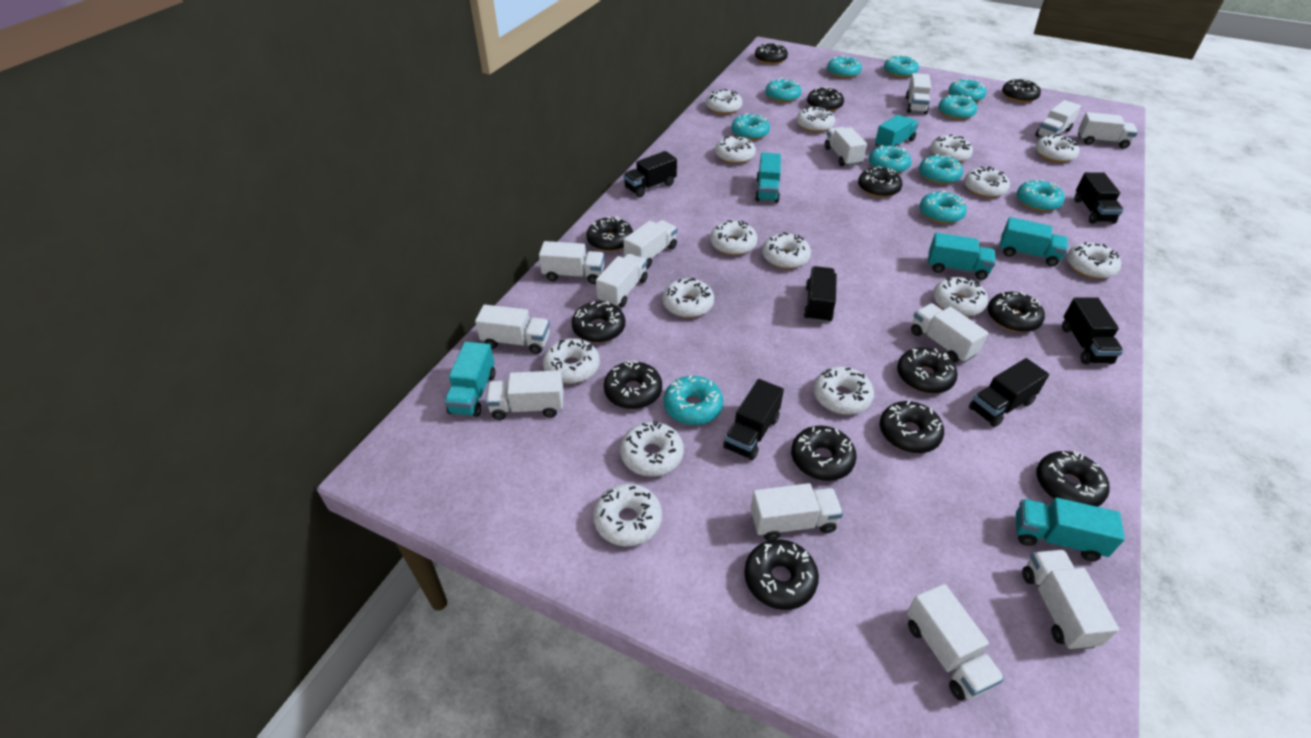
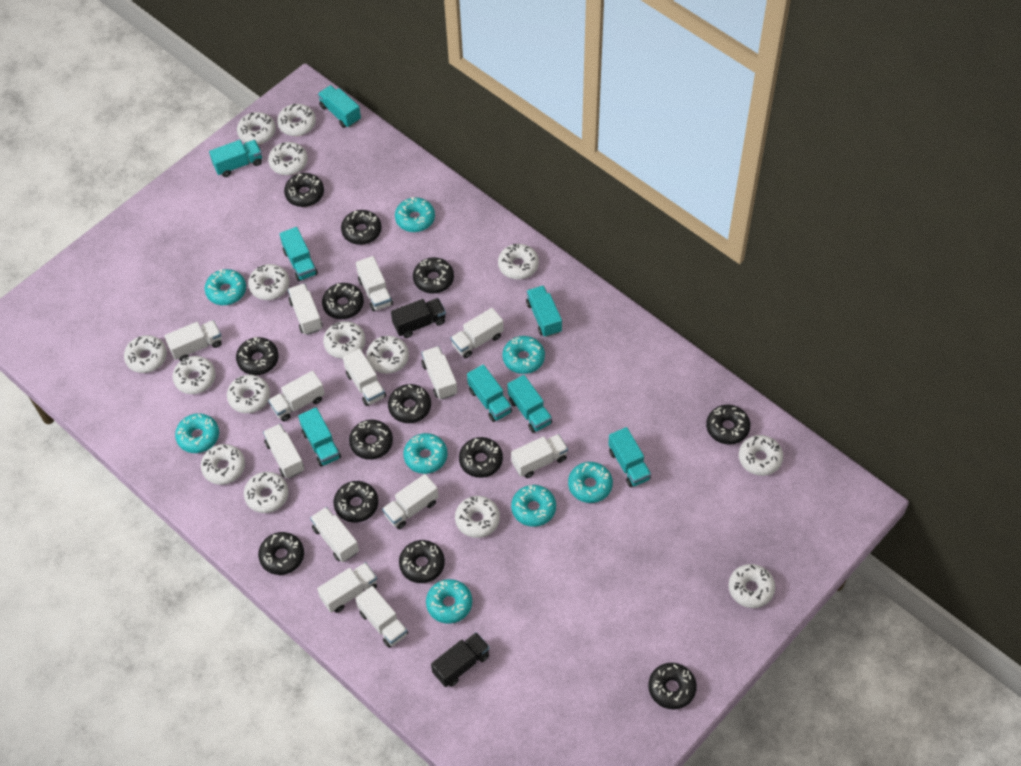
black truck: [623,151,677,197] [723,379,784,460] [804,266,837,323] [969,358,1049,427] [1062,297,1123,364] [1074,172,1123,224] = 6 -> [391,298,446,338] [431,632,490,687] = 2
turquoise donut: [664,375,724,425] [731,113,770,140] [765,78,802,103] [827,55,862,78] [869,145,911,174] [884,55,919,78] [919,154,963,184] [920,191,967,224] [938,95,977,120] [948,78,986,102] [1017,179,1064,211] = 11 -> [175,413,219,453] [205,269,246,305] [395,197,435,232] [403,433,447,474] [426,579,472,624] [503,336,545,374] [511,485,556,527] [568,462,613,503] = 8
turquoise truck: [444,342,495,417] [755,153,781,203] [875,115,919,147] [928,233,996,280] [999,217,1068,266] [1016,498,1125,561] = 6 -> [209,140,262,177] [280,227,318,282] [298,407,341,467] [318,85,361,128] [467,364,512,422] [507,375,552,433] [526,285,562,337] [608,427,651,487] = 8

